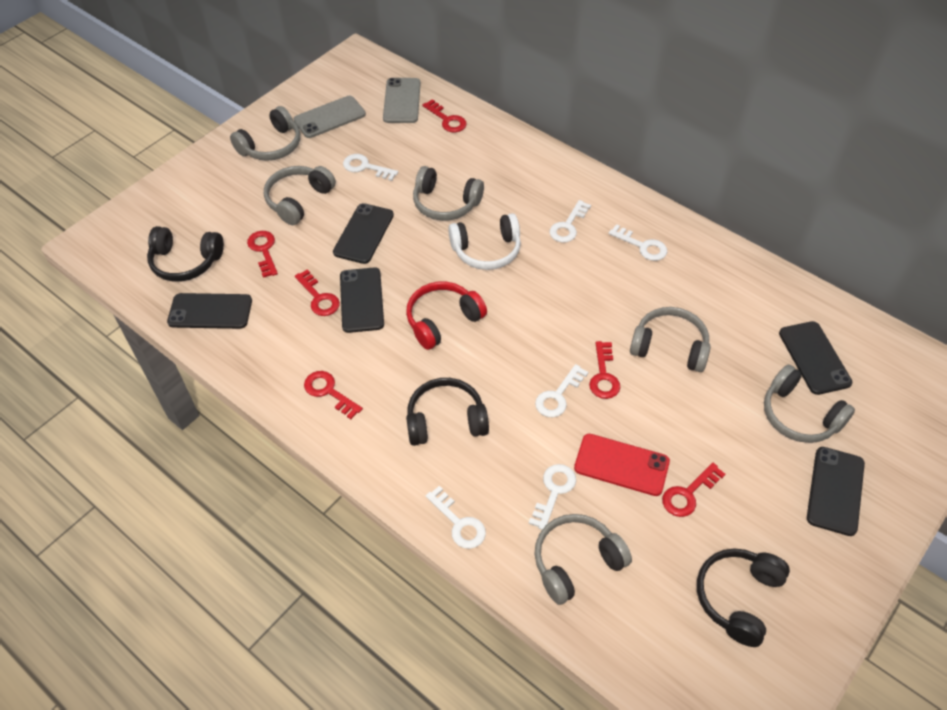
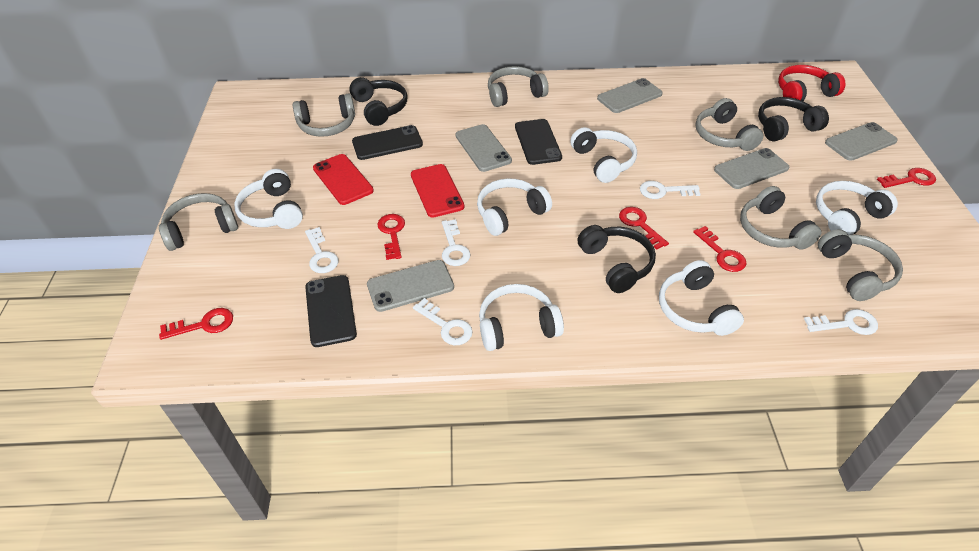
black phone: [167,293,252,329] [333,203,394,264] [340,268,384,333] [779,321,852,395] [807,447,865,536] = 5 -> [305,275,357,347] [352,125,423,160] [515,119,562,165] = 3
grey phone: [294,96,366,138] [383,78,421,123] = 2 -> [367,260,454,312] [456,124,512,172] [597,78,663,113] [714,148,789,189] [825,122,898,161] = 5
red key: [247,231,278,278] [295,269,340,316] [304,371,363,419] [423,99,467,132] [589,341,620,399] [662,463,725,517] = 6 -> [159,308,233,340] [377,214,405,260] [619,207,669,250] [693,226,746,272] [877,168,936,188] = 5
red phone: [574,434,670,496] = 1 -> [313,154,374,205] [411,164,464,218] = 2
white headphones: [448,213,521,270] = 1 -> [234,169,303,229] [477,178,552,236] [479,284,564,351] [570,127,637,183] [659,260,744,336] [816,181,898,235] = 6
white key: [343,154,398,181] [426,486,486,549] [528,464,576,530] [535,364,588,417] [549,200,591,243] [608,224,667,261] = 6 -> [305,227,338,273] [413,298,473,345] [442,219,470,266] [640,181,700,199] [804,309,878,335] = 5

